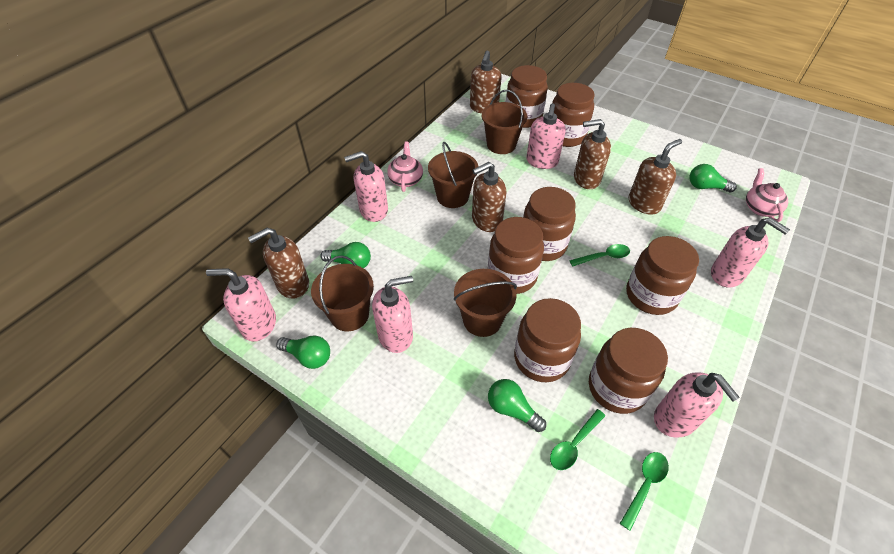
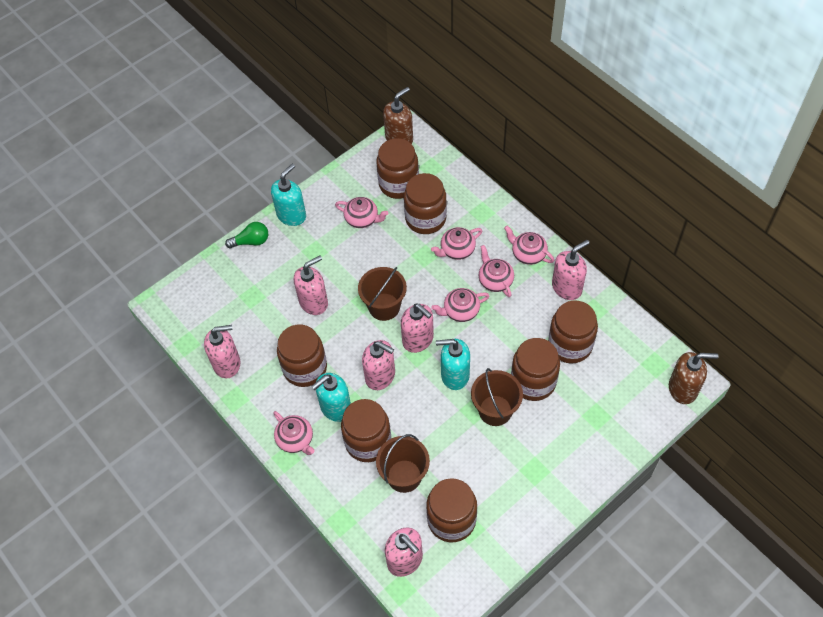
brown bucket: [311,255,374,331] [428,142,478,208] [454,269,517,337] [482,90,527,154] = 4 -> [358,267,407,321] [376,434,430,493] [471,368,523,426] = 3
brown soap dispenser: [248,228,309,299] [470,50,502,114] [472,162,506,232] [574,119,611,189] [629,139,682,215] = 5 -> [383,87,413,144] [669,352,719,404] = 2
green light bulb: [276,336,330,369] [320,242,371,268] [488,379,546,432] [689,164,737,193] = 4 -> [225,222,268,248] = 1
green spoon: [550,409,605,470] [569,244,630,266] [620,452,669,531] = 3 -> none = 0
pink teapot: [387,141,423,192] [746,168,788,222] = 2 -> [273,411,315,455] [335,197,389,228] [431,227,482,260] [431,288,489,322] [479,245,514,297] [504,226,554,265] = 6
turquoise soap dispenser: none = 0 -> [271,164,306,226] [311,373,351,422] [436,339,470,390] = 3

